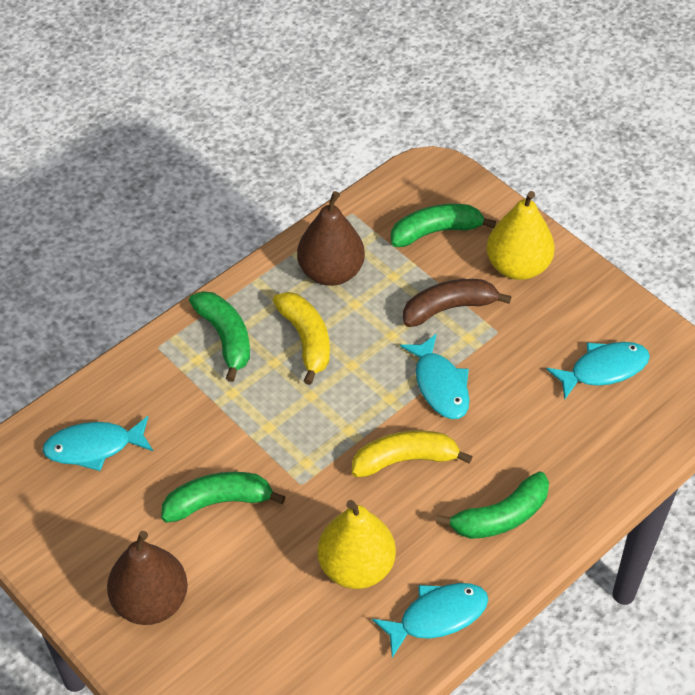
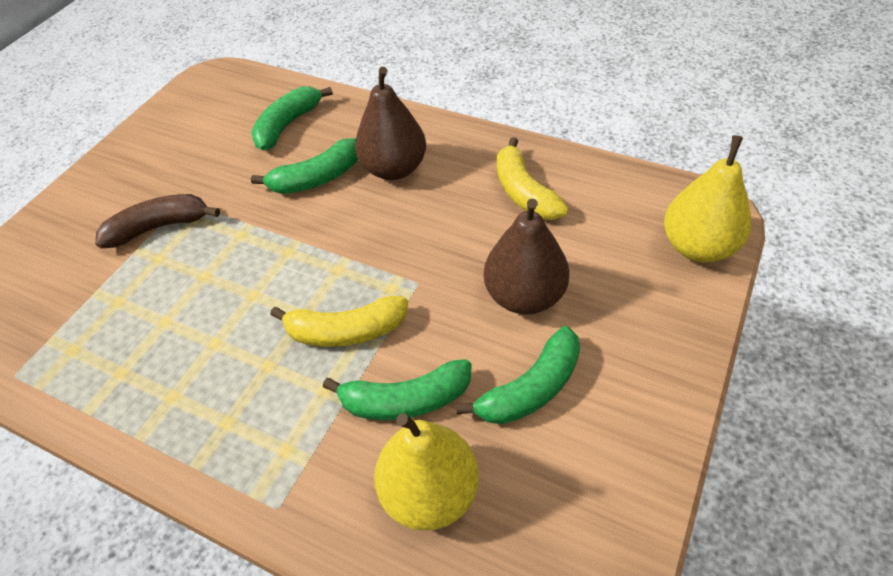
turquoise fish: [42,416,153,471] [372,583,488,658] [400,334,470,419] [546,342,650,399] = 4 -> none = 0

